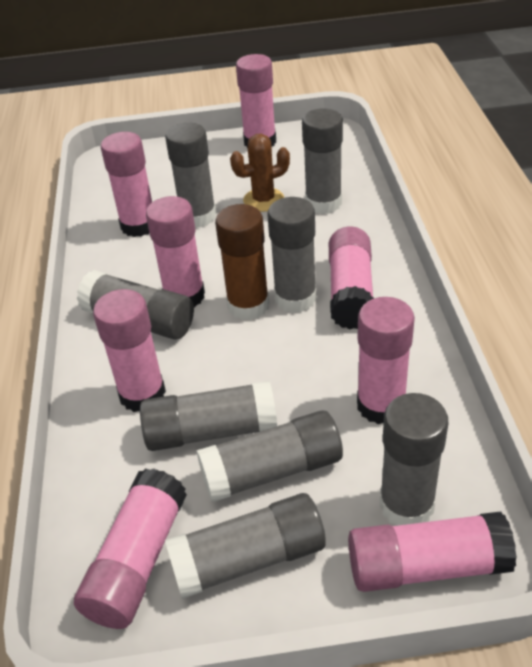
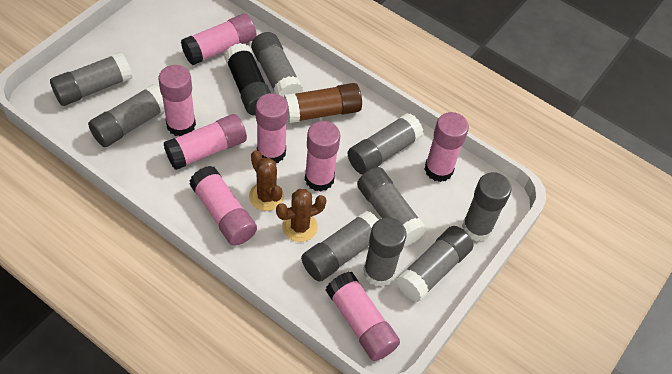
black glue stick: none = 0 -> [224,43,271,116] = 1
brown cactus: [230,134,290,212] = 1 -> [249,150,284,211] [276,189,326,242] = 2
grey glue stick: [77,270,194,339] [140,381,277,451] [165,123,216,228] [165,493,326,599] [196,410,343,502] [267,197,316,313] [302,108,343,214] [379,393,448,526] = 8 -> [50,52,133,106] [88,84,165,147] [251,32,303,97] [301,211,379,281] [348,113,423,175] [357,167,426,246] [363,217,406,287] [396,226,473,302] [462,172,512,241] = 9

